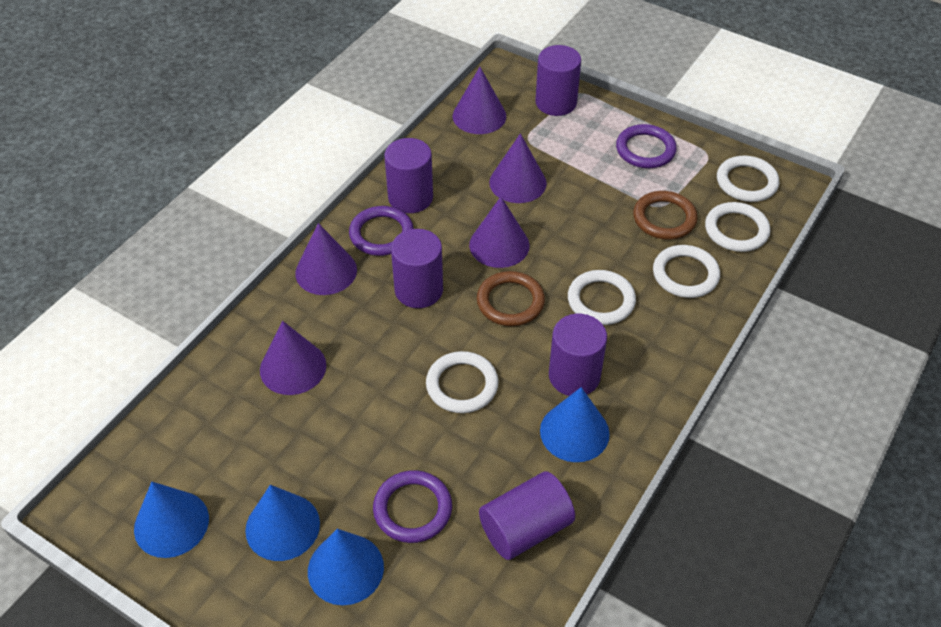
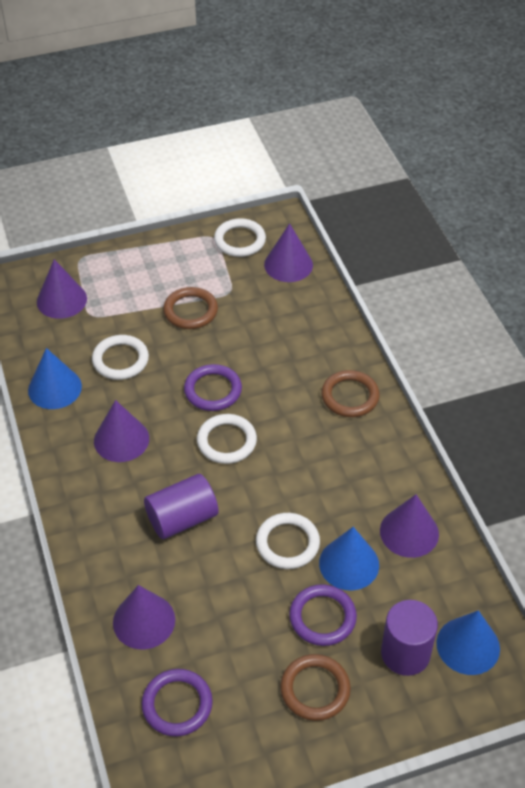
blue cone: [134,482,209,558] [245,485,320,561] [308,529,384,605] [540,387,610,462] = 4 -> [28,348,82,409] [319,527,379,590] [436,610,500,675] = 3
brown ring: [477,271,545,326] [633,191,698,240] = 2 -> [163,287,218,329] [280,654,351,721] [321,370,380,417] = 3
purple cylinder: [384,138,433,213] [391,229,443,308] [479,471,575,560] [535,45,581,116] [549,314,607,396] = 5 -> [144,474,219,539] [381,600,438,676] = 2
white ring: [426,351,499,413] [568,270,636,325] [653,245,720,298] [705,202,770,252] [717,156,779,202] = 5 -> [92,335,149,380] [197,414,257,464] [214,218,266,257] [256,513,320,569] = 4

